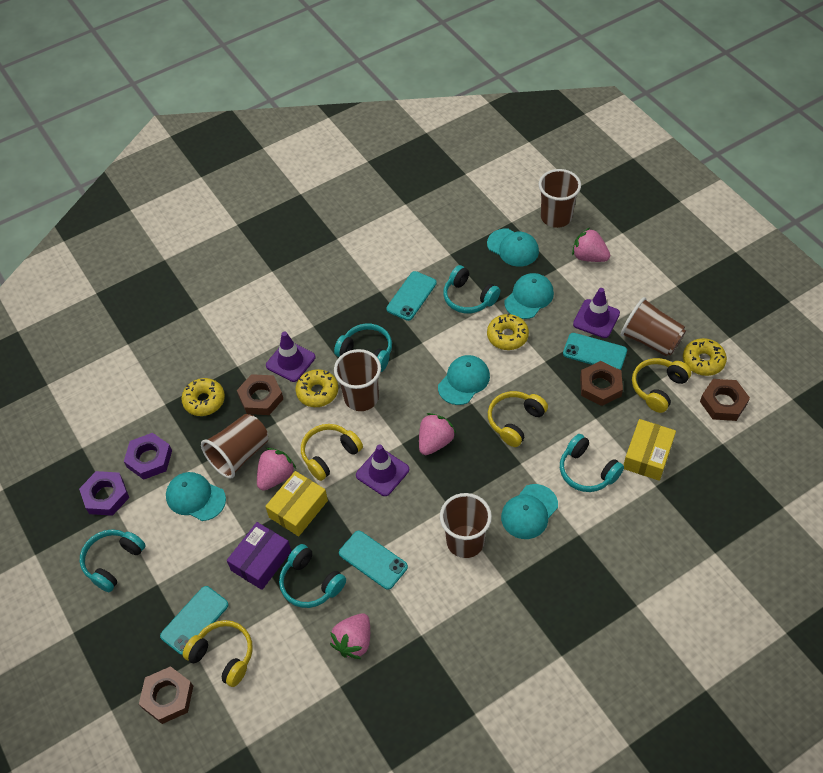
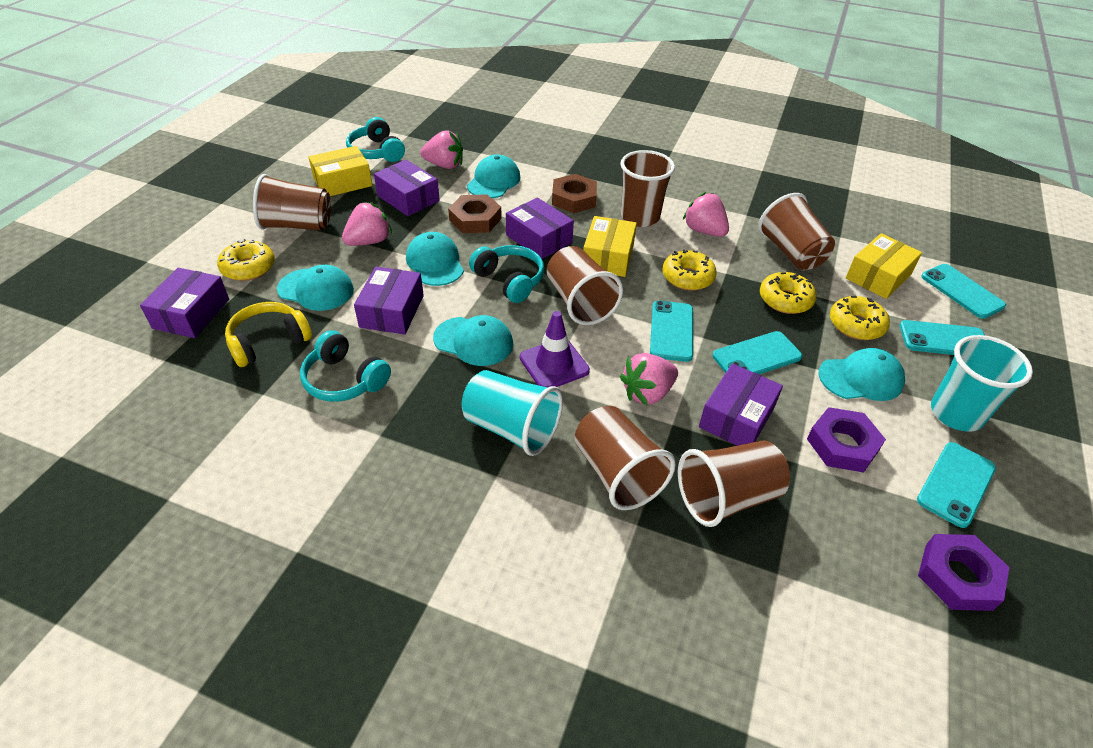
brown cup: [201,414,268,479] [334,349,381,411] [440,493,492,558] [539,169,581,228] [621,297,686,356] = 5 -> [253,174,331,231] [547,246,623,325] [575,406,676,510] [620,150,675,227] [678,441,790,527] [758,193,835,270] = 6
brown nut: [139,666,193,724] [237,374,283,415] [580,361,623,406] [700,379,750,421] = 4 -> [448,194,502,233] [552,174,597,213] = 2
purple box: [227,522,291,590] = 1 -> [140,268,229,338] [354,267,424,334] [374,160,440,216] [506,197,574,259] [699,364,783,446] = 5
purple traffic cone: [266,332,315,382] [356,444,409,496] [573,288,620,338] = 3 -> [520,311,590,387] = 1
turquoise cup: none = 0 -> [462,370,563,456] [931,335,1033,432] = 2
turquoise headphones: [80,529,146,592] [279,544,346,608] [334,323,392,372] [443,265,500,313] [560,434,624,492] = 5 -> [300,330,391,402] [346,117,405,162] [469,245,544,303] = 3
turquoise phone: [160,586,229,655] [339,531,408,590] [386,271,437,321] [563,333,627,370] = 4 -> [650,300,693,362] [712,331,802,374] [900,320,985,355] [917,442,996,528] [921,264,1006,319] = 5
yellow box: [265,471,328,536] [623,419,676,481] = 2 -> [309,146,372,196] [583,216,637,277] [846,233,922,299] = 3
yellow headphones: [183,620,253,687] [301,424,363,481] [488,391,548,447] [632,358,691,413] = 4 -> [225,302,312,367] = 1

